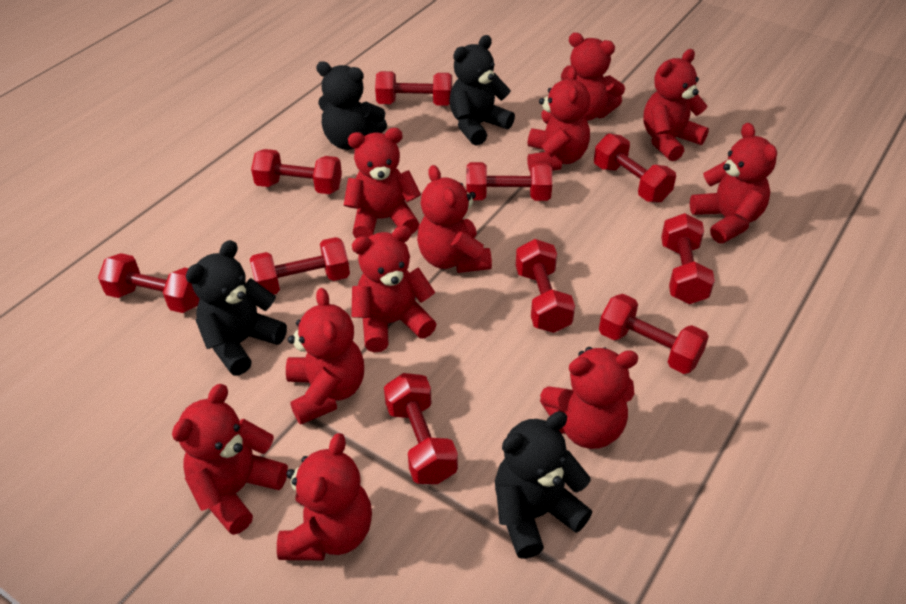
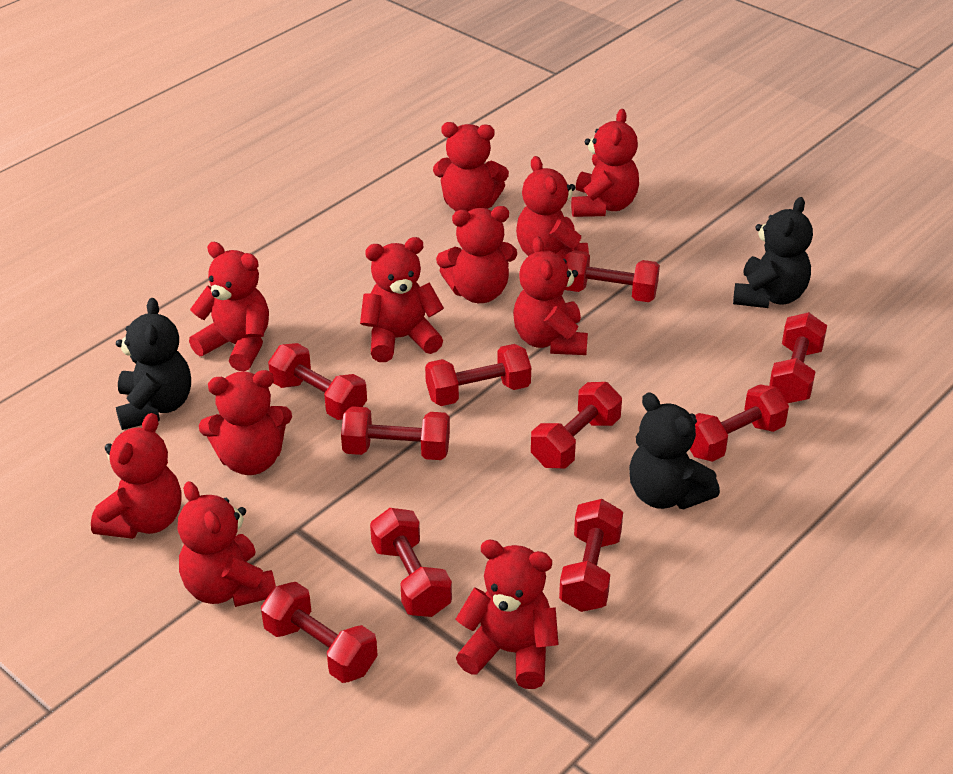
black teddy bear: [186,240,287,375] [316,61,387,150] [449,35,515,146] [495,411,592,559] = 4 -> [116,298,191,430] [629,392,720,510] [733,197,813,308] = 3

